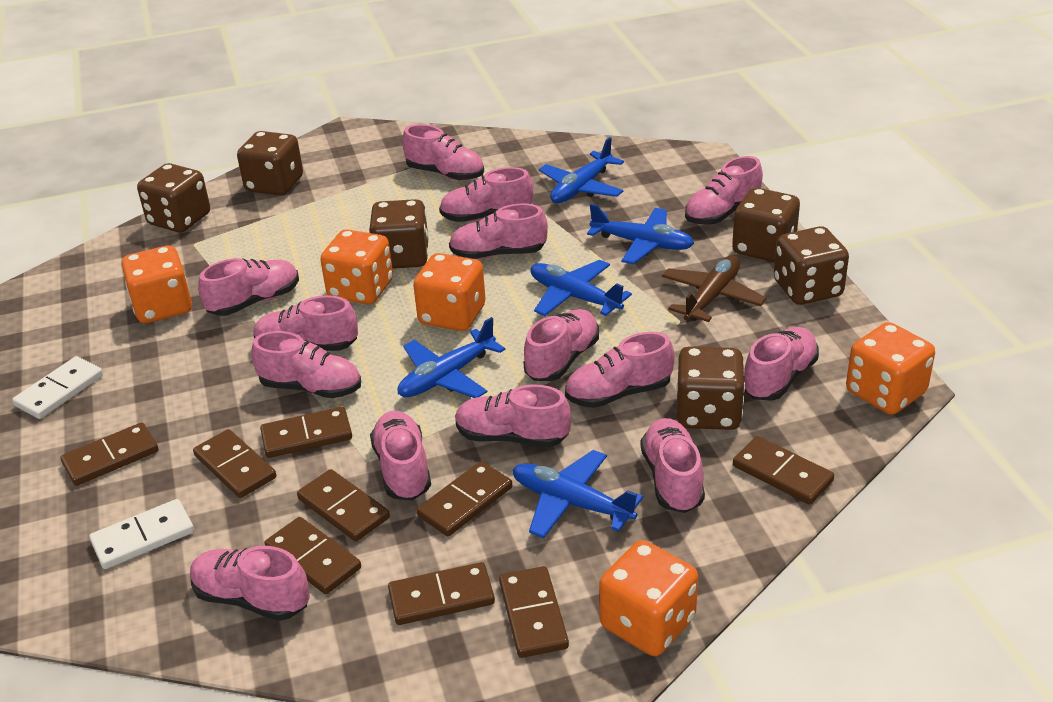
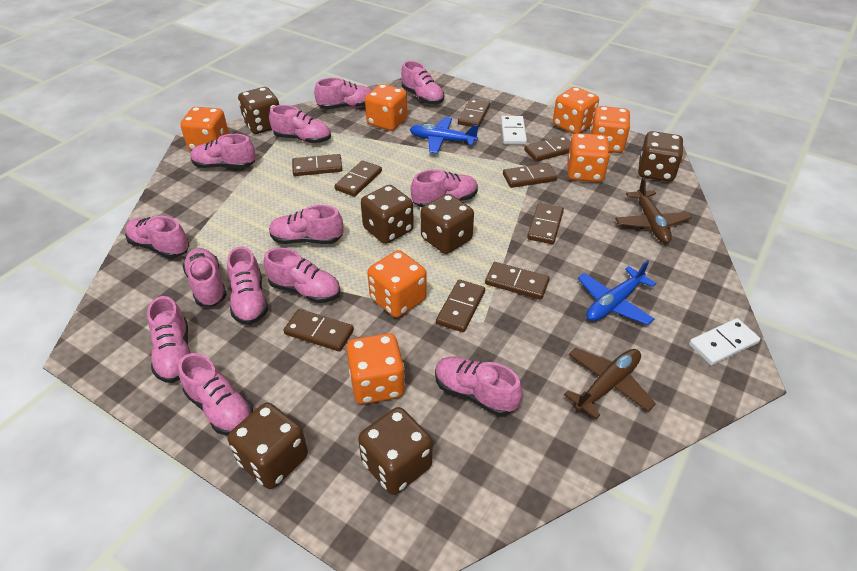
blue plane: [398,317,505,398] [513,450,643,538] [530,260,632,316] [539,137,624,203] [587,204,694,264] = 5 -> [409,117,479,154] [577,260,657,325] = 2
brown plane: [662,255,767,322] = 1 -> [564,348,656,419] [615,177,692,243] = 2
orange dice: [121,246,192,323] [320,229,393,304] [413,253,486,331] [599,540,698,656] [846,322,935,415] = 5 -> [180,107,229,151] [346,333,405,404] [365,84,407,131] [367,250,427,318] [553,87,599,134] [567,133,610,182] [590,106,630,153] = 7
pink shoe: [190,546,310,621] [198,258,299,316] [251,331,361,398] [253,295,358,351] [370,411,431,500] [402,124,484,181] [439,167,533,222] [449,203,548,259] [455,384,571,447] [523,309,599,381] [565,332,675,408] [641,418,705,513] [685,156,763,225] [744,327,819,401] = 14 -> [125,216,189,258] [147,296,190,383] [178,353,253,435] [182,248,227,307] [190,134,256,168] [227,246,268,325] [263,248,341,303] [269,105,331,143] [269,205,344,244] [314,78,372,109] [401,61,444,105] [411,169,478,207] [435,356,523,416] = 13

